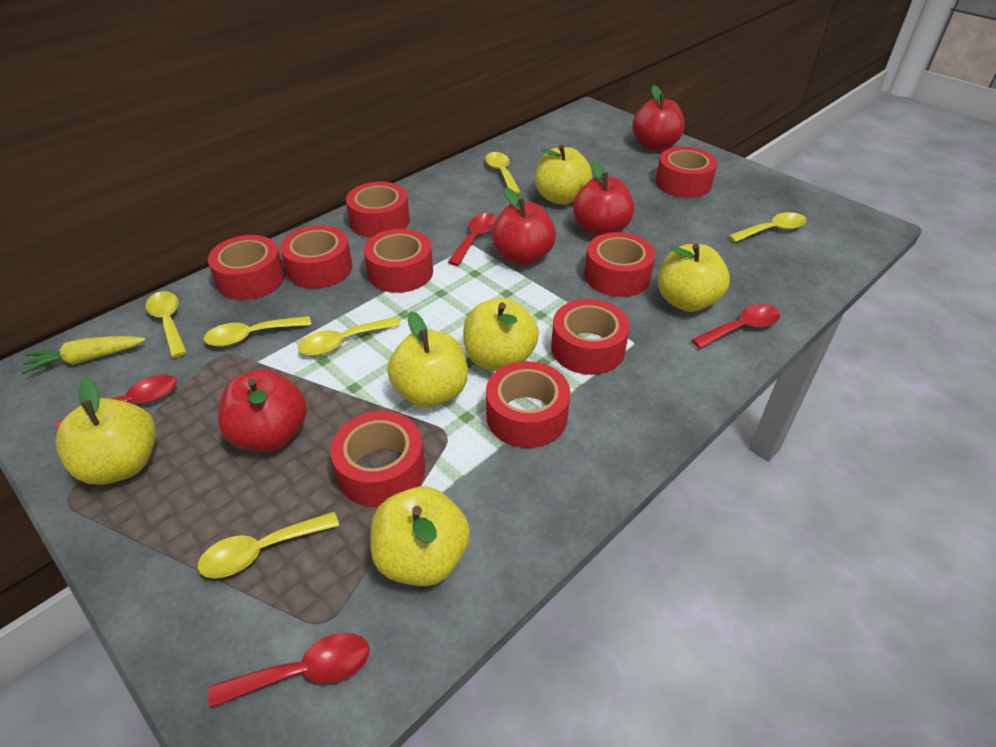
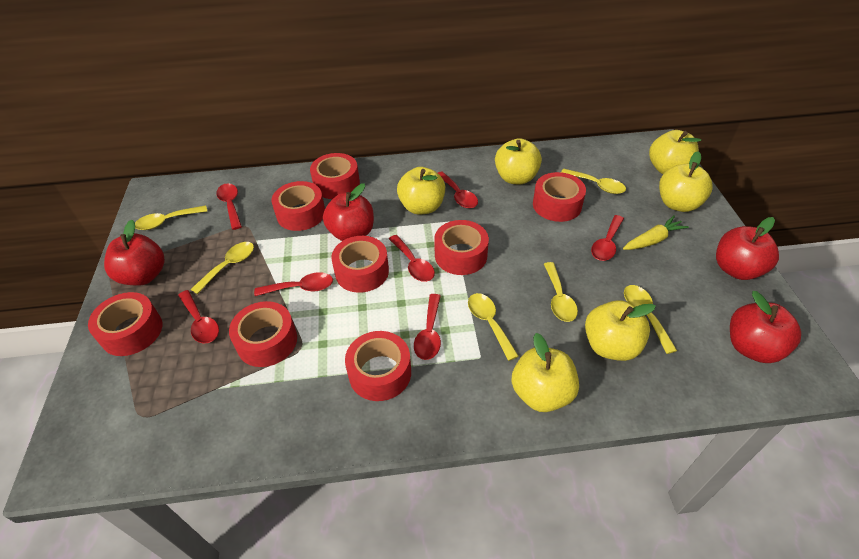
red spoon: [56,374,177,431] [209,633,369,708] [448,213,497,266] [692,304,780,349] = 4 -> [178,290,219,343] [216,183,242,230] [254,272,333,296] [389,235,435,282] [414,294,441,360] [438,171,478,208] [591,215,624,261] = 7
red tape: [208,235,285,300] [280,225,352,289] [330,411,425,507] [346,182,410,238] [364,229,433,293] [486,361,570,448] [551,299,630,375] [585,232,655,297] [656,147,717,198] = 9 -> [88,292,162,356] [229,301,297,367] [271,181,325,231] [310,153,360,199] [331,236,389,293] [345,331,411,401] [434,220,489,275] [533,172,586,222] = 8

